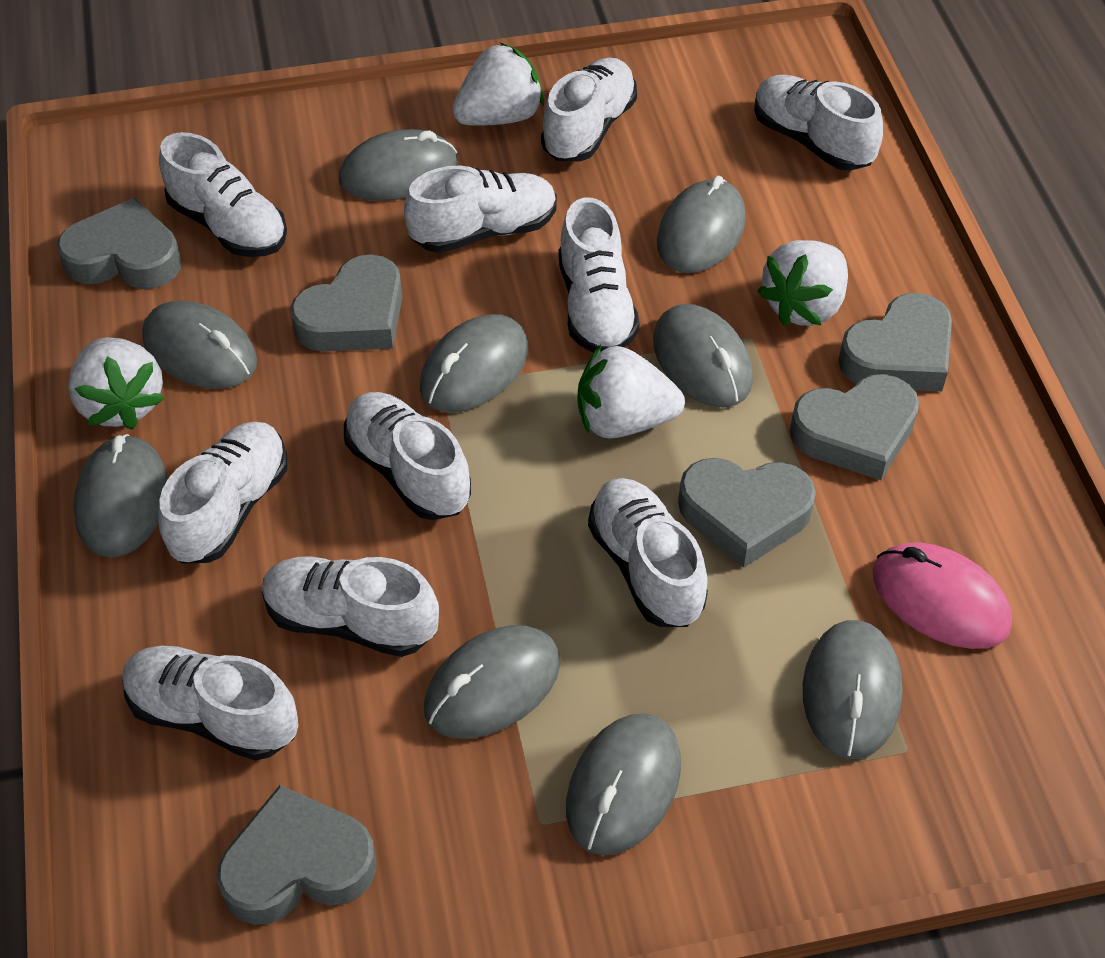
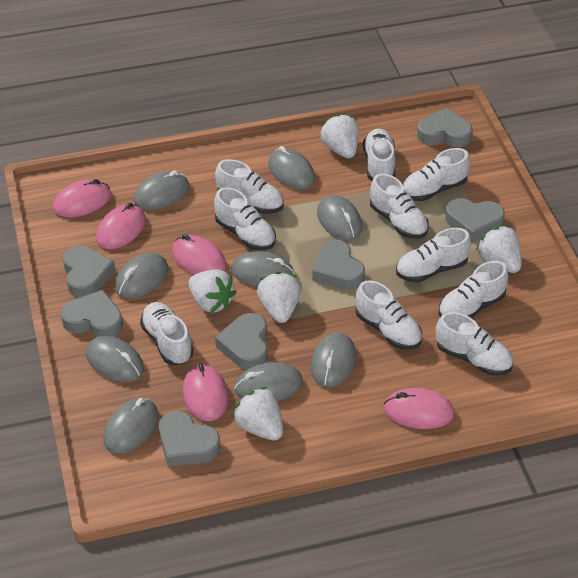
grey heart: [57,198,181,289] [217,785,376,925] [290,254,402,352] [678,458,816,568] [790,374,919,480] [838,293,952,392] = 6 -> [61,290,123,337] [63,246,115,298] [159,411,220,467] [215,313,268,370] [312,239,365,290] [417,108,473,147] [445,198,505,242] = 7
pink mouse: [873,542,1012,649] = 1 -> [53,179,111,217] [96,203,146,249] [172,234,226,275] [183,363,228,421] [384,388,454,429] = 5
white strawberry: [68,337,165,430] [452,43,544,126] [577,345,685,438] [757,240,848,326] = 4 -> [189,269,236,313] [232,387,283,440] [257,272,301,323] [320,114,359,158] [476,226,522,273] = 5

